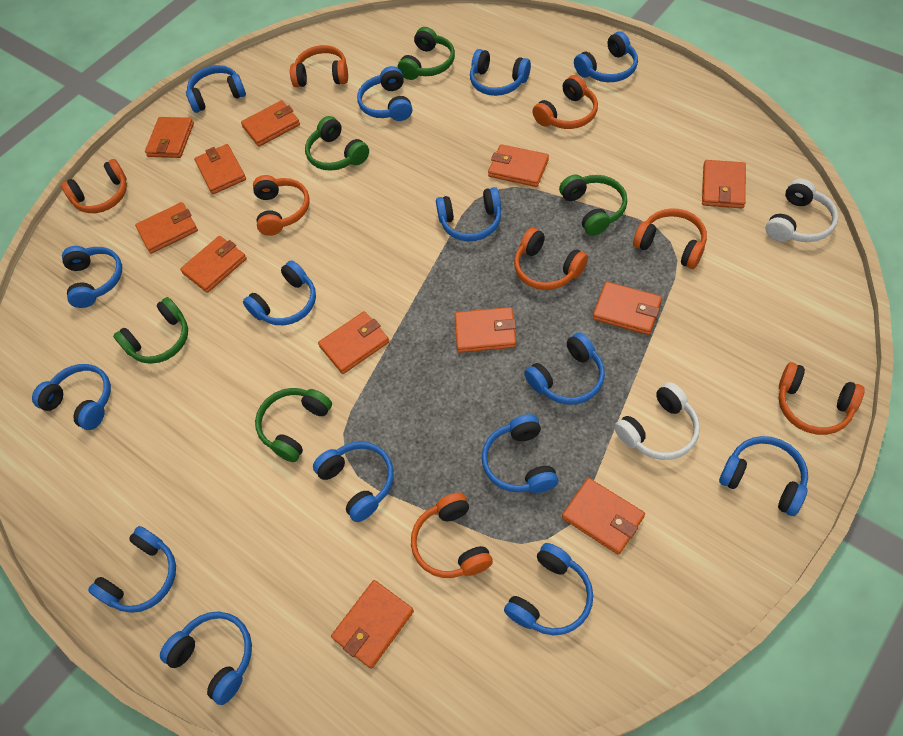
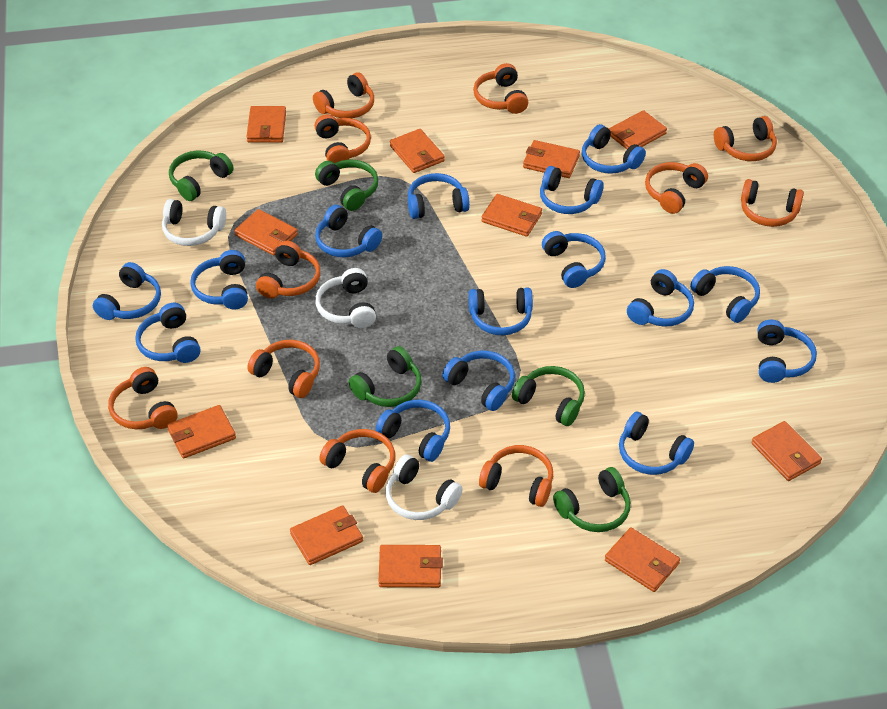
orange headphones: [61,159,127,213] [253,175,310,236] [290,45,348,87] [411,493,493,578] [514,228,588,290] [532,75,598,129] [633,208,707,269] [779,362,864,435] = 8 -> [108,367,178,429] [247,340,320,398] [256,241,320,298] [313,72,374,118] [314,114,371,163] [319,429,395,493] [473,63,528,114] [479,445,553,507] [645,162,708,214] [714,116,777,161] [741,179,804,227] = 11
orange wallet: [135,202,198,254] [145,117,194,158] [180,236,247,293] [194,144,246,194] [241,100,300,147] [318,311,389,374] [331,580,414,669] [455,307,516,353] [488,144,549,187] [562,478,645,555] [593,282,662,335] [702,160,746,208] = 12 -> [167,405,236,459] [234,209,298,255] [246,106,286,143] [290,505,363,565] [378,545,443,588] [390,129,445,173] [481,194,542,237] [523,140,580,178] [605,527,680,592] [609,110,667,149] [751,421,822,481] = 11
white headphones: [614,382,700,460] [766,179,838,242] = 2 -> [162,199,226,246] [315,268,376,328] [386,454,463,520] = 3

